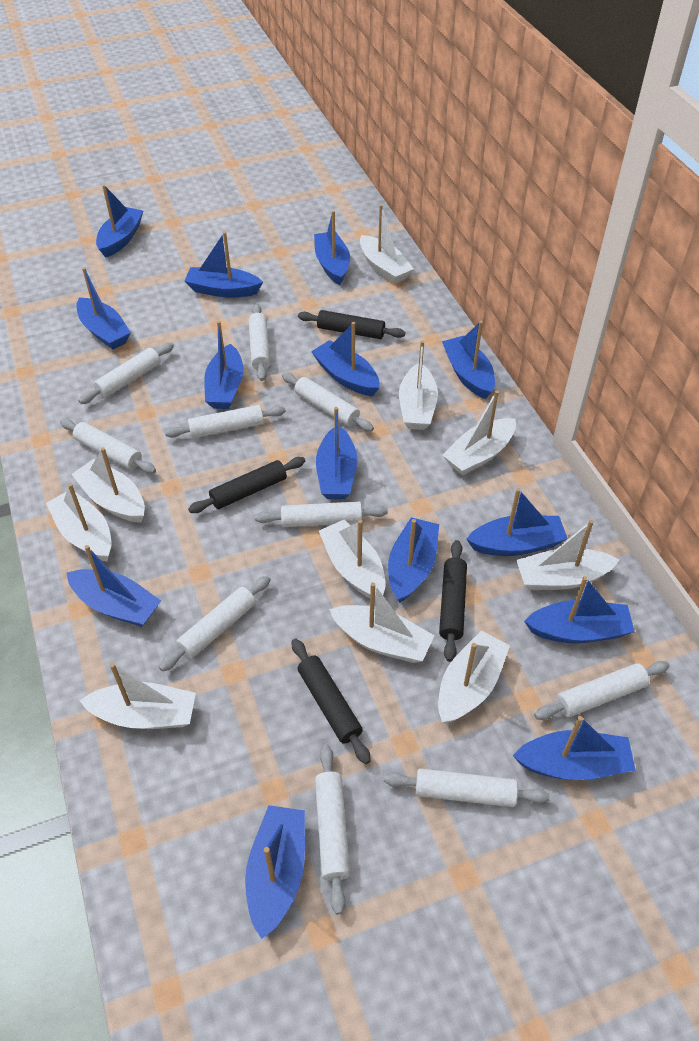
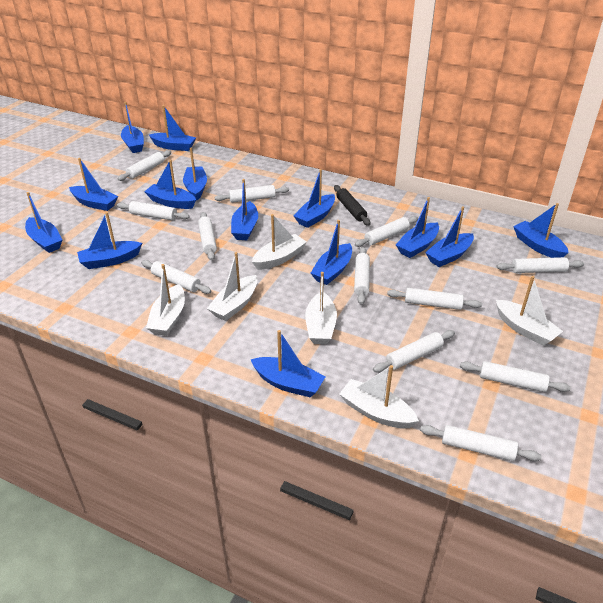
black rolling pin: [188,457,305,513] [292,639,371,764] [298,310,405,339] [439,540,467,662] = 4 -> [334,185,371,226] = 1
white boat: [46,483,112,562] [71,447,145,523] [79,663,196,729] [319,520,386,601] [329,582,435,663] [360,204,414,284] [399,340,438,430] [438,631,510,724] [442,390,516,475] [516,520,620,590] = 10 -> [146,264,185,336] [207,252,257,321] [252,214,307,270] [305,272,337,344] [339,365,419,429] [496,276,563,346] = 6
white rolling pin: [60,419,156,474] [78,343,174,404] [159,576,271,672] [165,405,286,439] [248,304,270,381] [255,501,388,527] [282,372,374,432] [315,745,350,915] [384,768,550,807] [534,661,670,720] = 10 -> [117,201,190,221] [118,150,171,181] [141,260,211,294] [198,212,217,261] [215,185,289,203] [354,247,370,304] [355,216,418,247] [373,330,455,373] [387,288,482,310] [420,425,542,461] [460,361,571,392] [497,257,584,273] = 12

